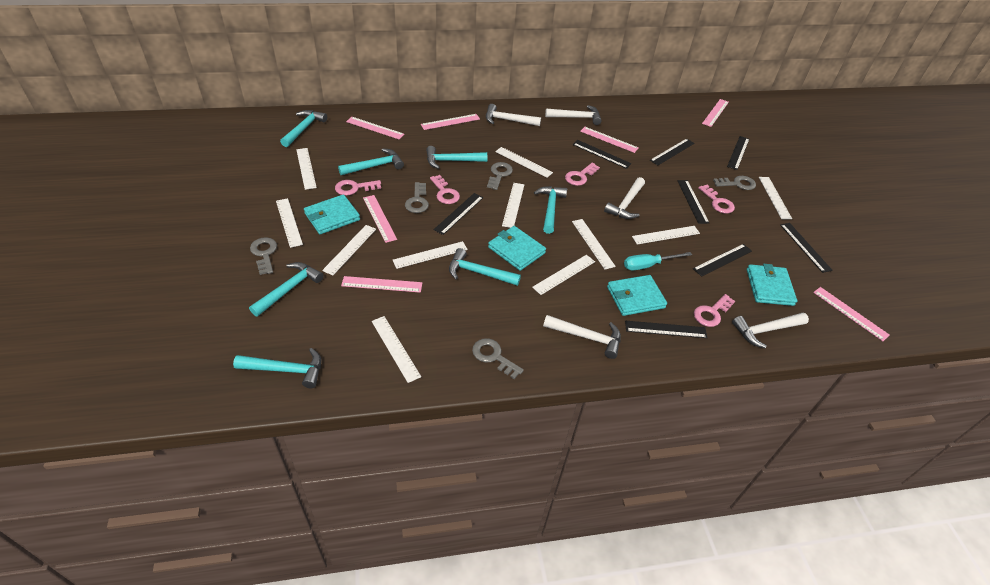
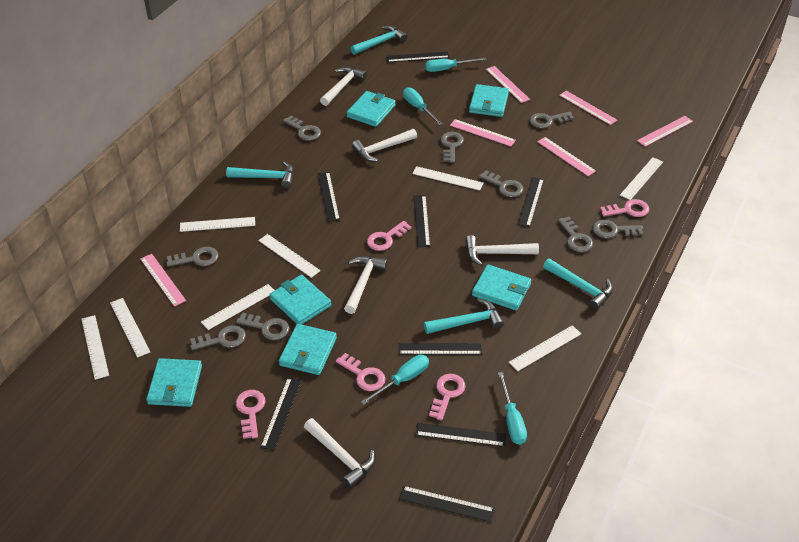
grey key: [250,237,277,275] [405,182,429,213] [472,338,524,379] [487,162,513,190] [713,176,756,190] = 5 -> [166,247,218,267] [190,325,246,350] [236,313,290,340] [283,115,321,141] [441,132,464,163] [479,170,523,197] [530,112,574,128] [558,217,593,252] [593,220,643,238] = 9
pink ruler: [341,276,422,293] [346,117,404,139] [363,195,397,243] [421,114,480,130] [580,127,638,153] [702,99,729,127] [813,287,890,341] = 7 -> [140,254,186,307] [450,119,516,147] [486,66,530,103] [537,137,596,176] [559,91,617,125] [637,116,693,147] = 6
turquoise hammer: [233,348,321,388] [249,262,324,317] [280,110,327,147] [338,148,404,175] [426,146,487,169] [449,248,521,286] [534,186,567,234] = 7 -> [226,161,294,188] [350,25,407,55] [424,298,504,334] [543,258,613,310] = 4
turquoise screwdriver: [624,252,692,270] = 1 -> [361,355,429,405] [403,87,443,126] [425,58,486,72] [498,372,527,445] = 4
turquoise wallet: [304,195,360,234] [488,226,546,271] [607,275,667,316] [747,264,797,306] = 4 -> [146,358,202,407] [269,275,331,324] [279,324,337,375] [347,91,396,127] [469,84,509,117] [472,265,531,311] = 6
white ruler: [276,198,303,248] [296,148,317,190] [322,225,376,275] [372,316,421,383] [393,241,468,269] [495,147,553,178] [502,183,524,228] [532,255,595,295] [572,219,616,270] [632,226,700,244] [759,177,792,219] = 11 -> [81,315,109,380] [110,298,150,358] [180,217,255,232] [201,284,275,330] [258,234,321,278] [412,166,483,191] [509,325,581,371] [620,157,663,200] = 8

